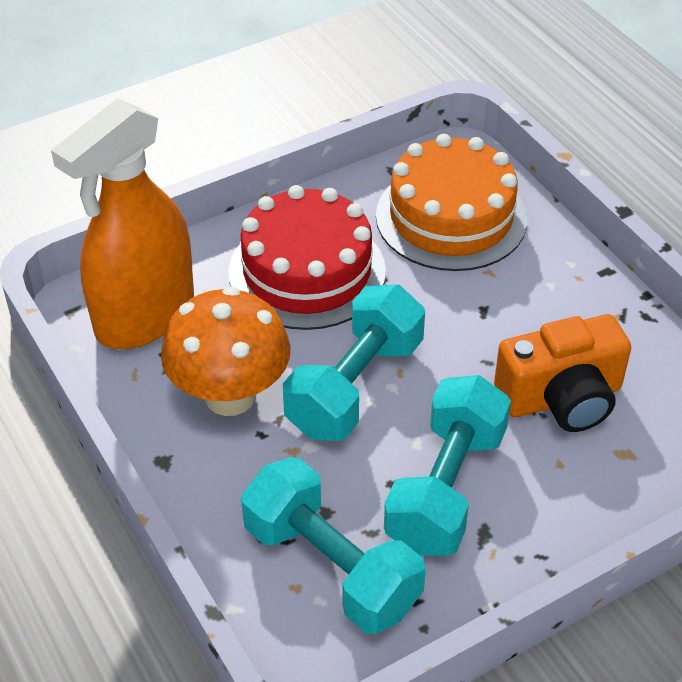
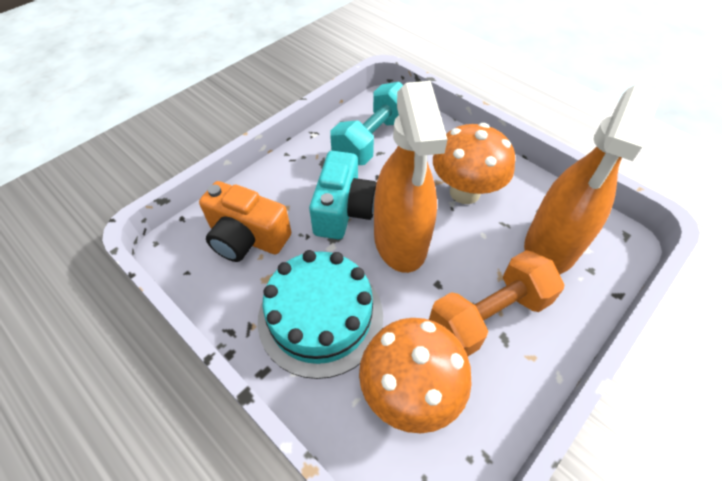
orange cake: [376,134,527,271] = 1 -> none = 0
orange dumbbell: none = 0 -> [429,250,564,356] = 1
orange mushroom: [161,287,291,416] = 1 -> [359,318,472,433] [433,123,515,204] = 2
orange spray bottle: [51,99,194,349] = 1 -> [374,81,448,273] [524,85,662,274] = 2
red cake: [229,185,386,330] = 1 -> none = 0
turquoise cake: none = 0 -> [258,250,383,379] = 1
turquoise camera: none = 0 -> [309,151,377,239] = 1
turquoise dumbbell: [241,458,426,634] [283,285,425,441] [384,375,511,556] = 3 -> [330,82,403,165] = 1

